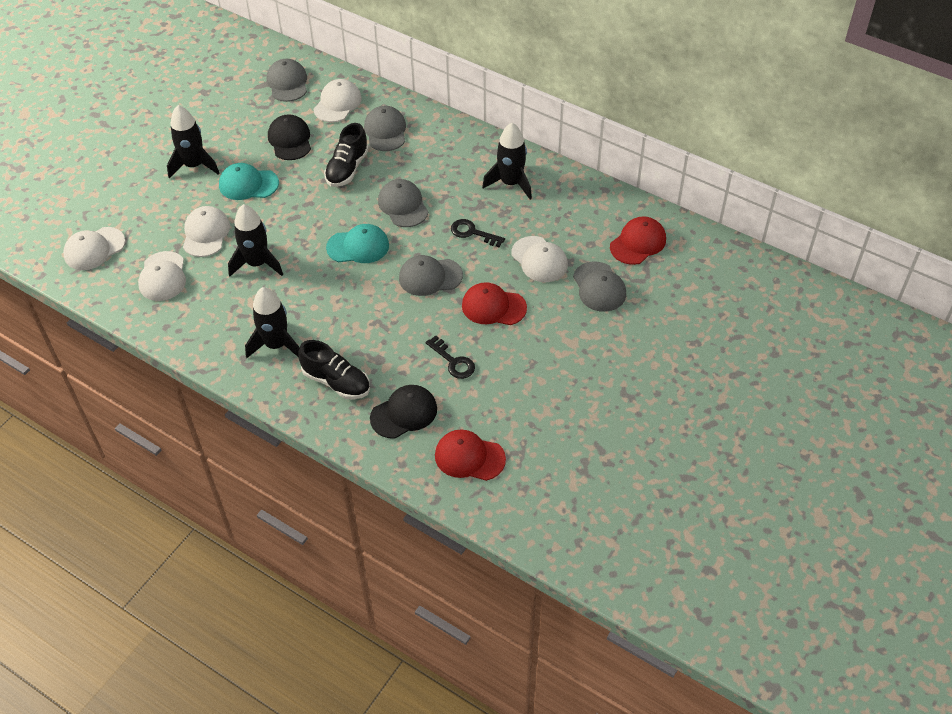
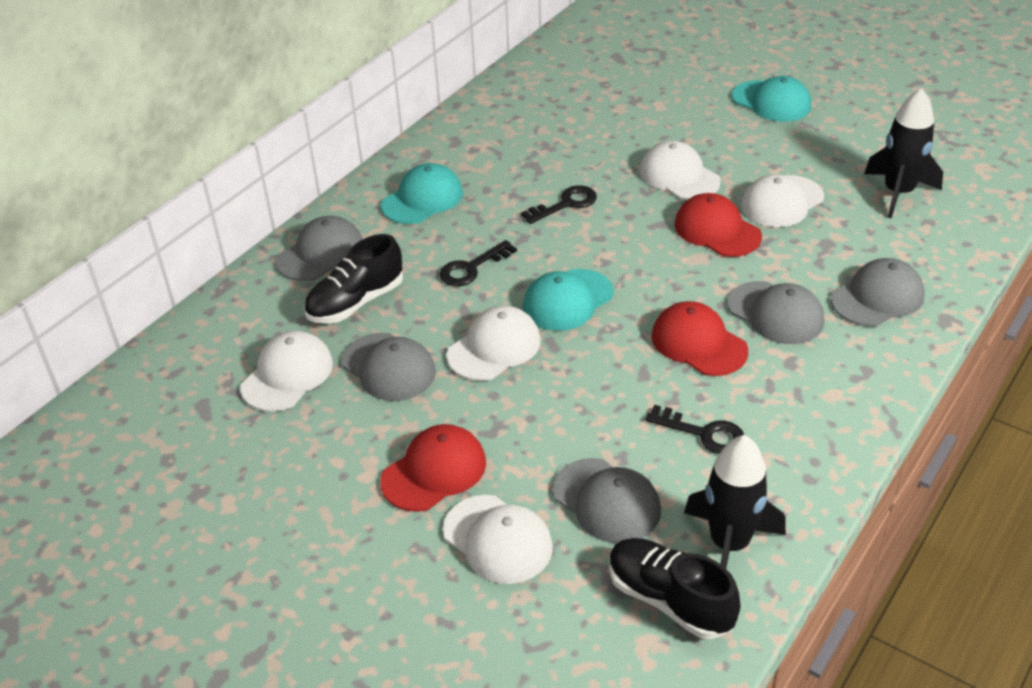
black cap: [268,114,311,160] [370,385,437,439] = 2 -> none = 0
black key: [426,335,475,379] [451,219,505,248] = 2 -> [440,240,517,286] [521,185,597,224] [645,405,744,454] = 3
black rocket: [167,105,219,178] [228,204,283,276] [245,287,299,358] [482,123,532,199] = 4 -> [684,435,786,568] [864,88,943,218] = 2
turquoise cap: [219,163,279,200] [326,224,389,263] = 2 -> [381,163,463,224] [523,269,614,331] [732,76,811,122] = 3

